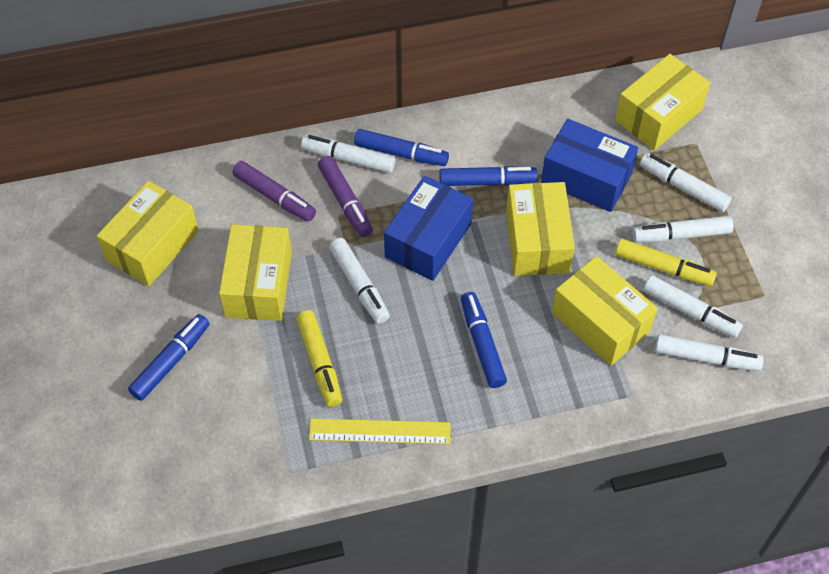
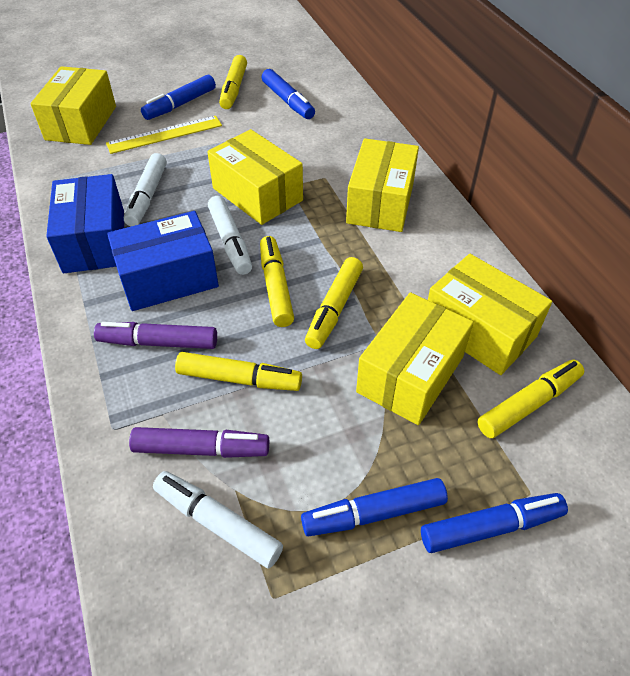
white marker: [301,135,396,173] [329,238,390,324] [632,216,733,242] [640,153,732,212] [643,275,743,338] [655,334,763,371] = 6 -> [124,153,167,226] [153,471,283,569] [208,196,252,275] = 3
yellow marker: [296,310,342,407] [615,239,717,286] = 2 -> [175,352,302,391] [219,55,247,109] [260,236,294,327] [305,257,363,349] [478,360,584,438] = 5

